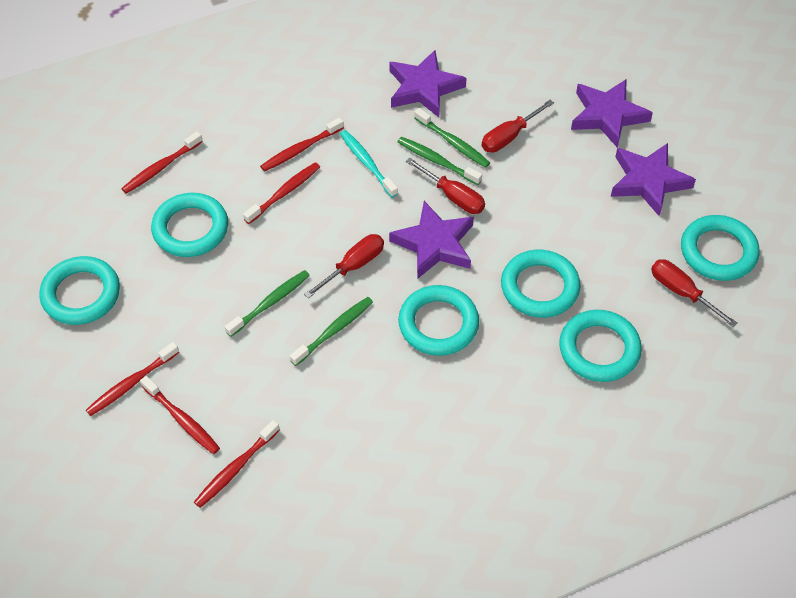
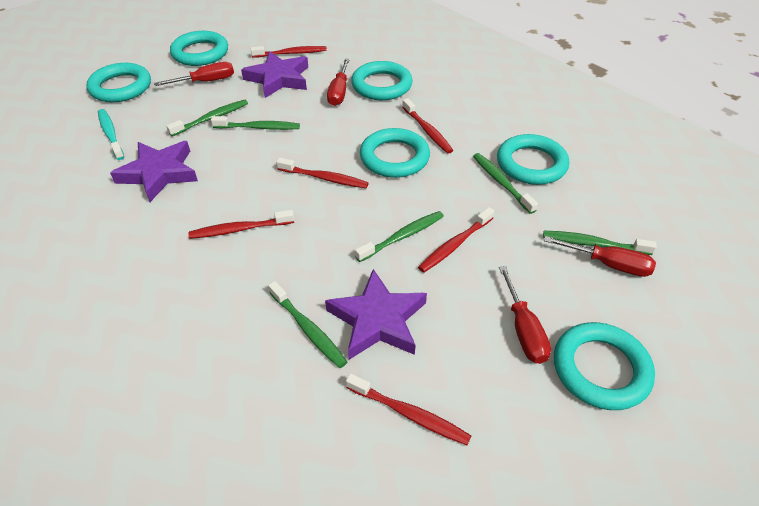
green toothbrush: [225,270,310,337] [290,297,373,366] [397,137,482,185] [414,108,490,168] = 4 -> [166,100,248,136] [211,116,300,130] [268,281,347,368] [355,211,444,262] [473,153,538,214] [543,231,657,255] = 6
purple star: [389,50,466,117] [389,201,474,279] [571,79,653,148] [611,143,696,216] = 4 -> [110,141,198,202] [241,51,308,98] [325,269,427,360] = 3

